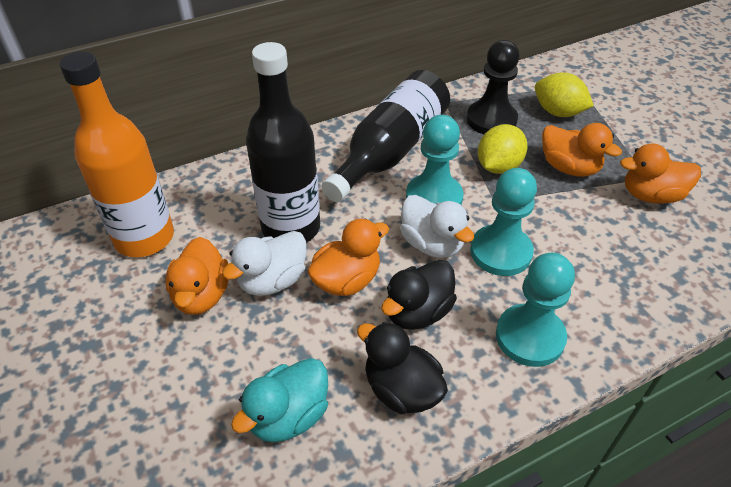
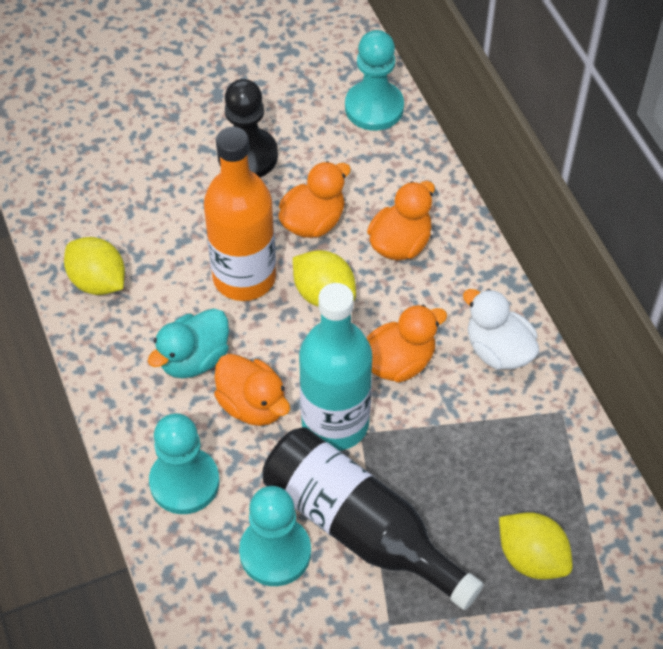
black bottle: [246,42,320,242] [321,70,450,202] = 2 -> [262,427,483,610] = 1
black duck: [357,322,448,414] [381,260,457,330] = 2 -> none = 0
turquoise bottle: none = 0 -> [299,283,372,451] = 1
white duck: [222,231,307,296] [400,195,474,258] = 2 -> [463,289,539,370] = 1
yellow lemon: [478,124,527,174] [535,73,594,117] = 2 -> [64,237,125,295] [293,250,356,307] [499,512,573,580] = 3

